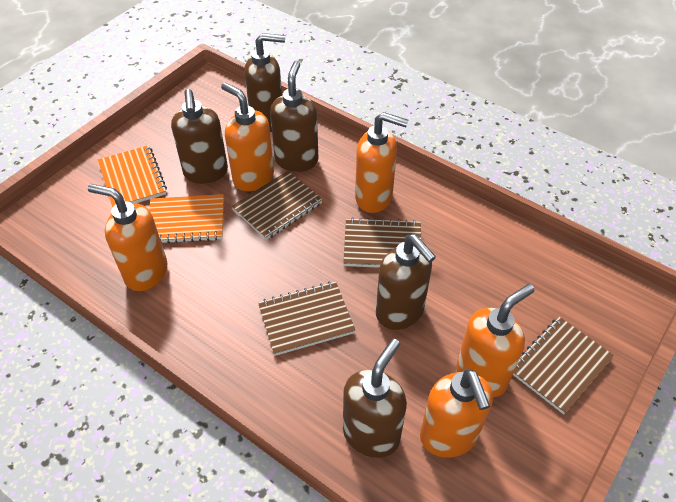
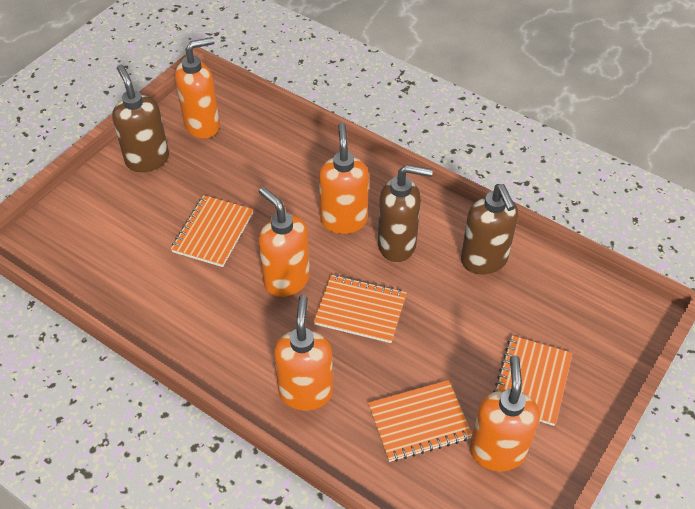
brown notebook: [232,171,323,240] [258,281,356,356] [343,217,421,268] [513,317,614,414] = 4 -> none = 0
brown soap dispenser: [171,89,228,184] [244,33,285,132] [270,61,318,172] [343,338,407,458] [376,234,436,330] = 5 -> [112,65,169,172] [378,165,433,262] [461,184,518,274] = 3
orange notebook: [98,145,167,207] [149,194,224,243] = 2 -> [171,195,253,267] [313,275,407,343] [368,380,472,462] [493,336,573,426] = 4

